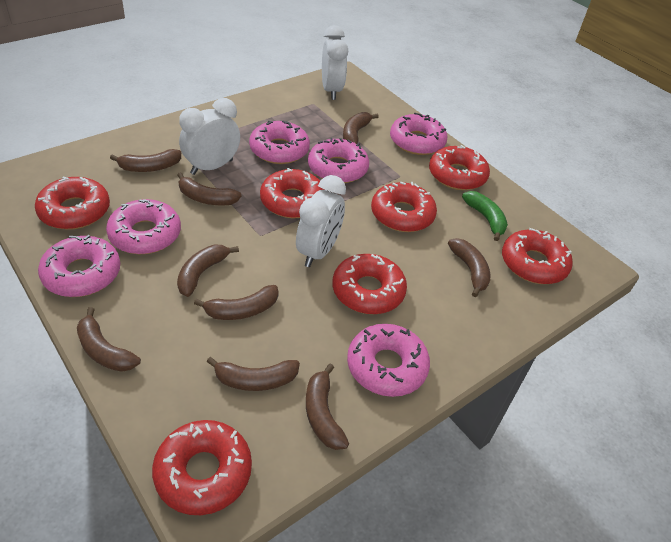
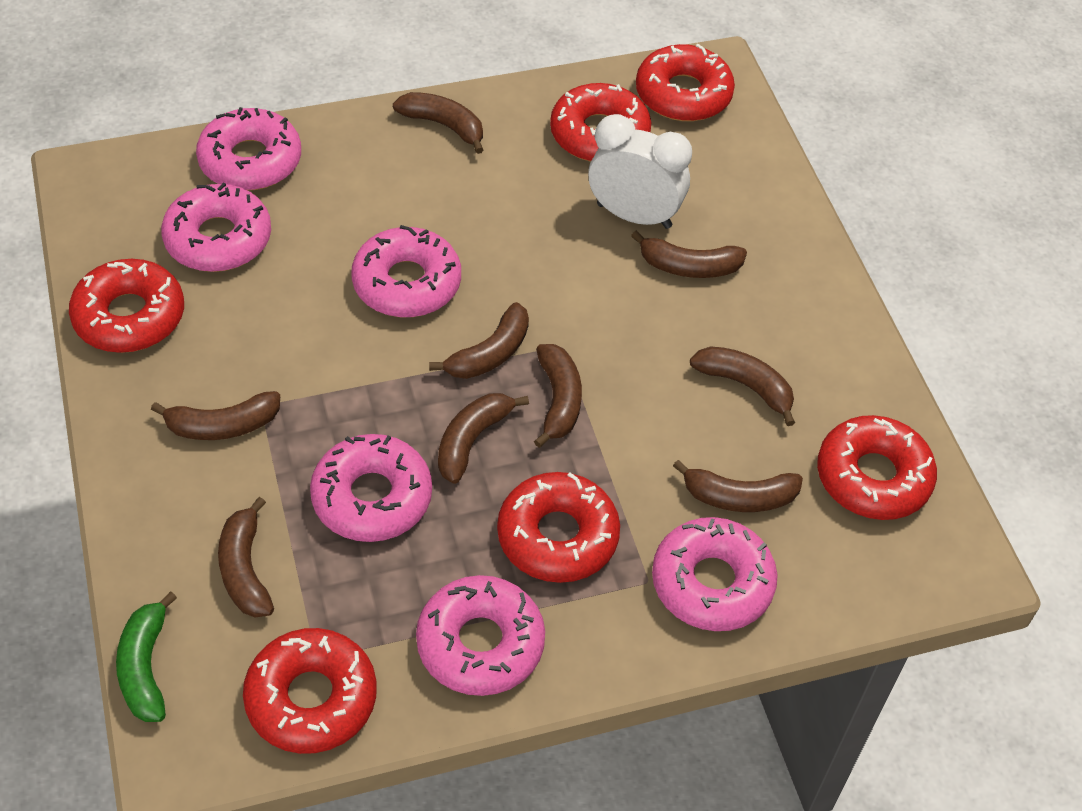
red donut: [35,177,110,230] [152,420,252,515] [260,168,325,218] [332,254,407,314] [371,182,437,232] [429,145,490,190] [502,228,573,284] = 7 -> [69,259,184,353] [243,628,377,754] [497,472,620,583] [550,83,651,162] [636,44,735,121] [817,415,937,520] = 6
white clock: [179,98,240,175] [296,175,346,267] [322,25,348,100] = 3 -> [588,114,692,229] = 1

